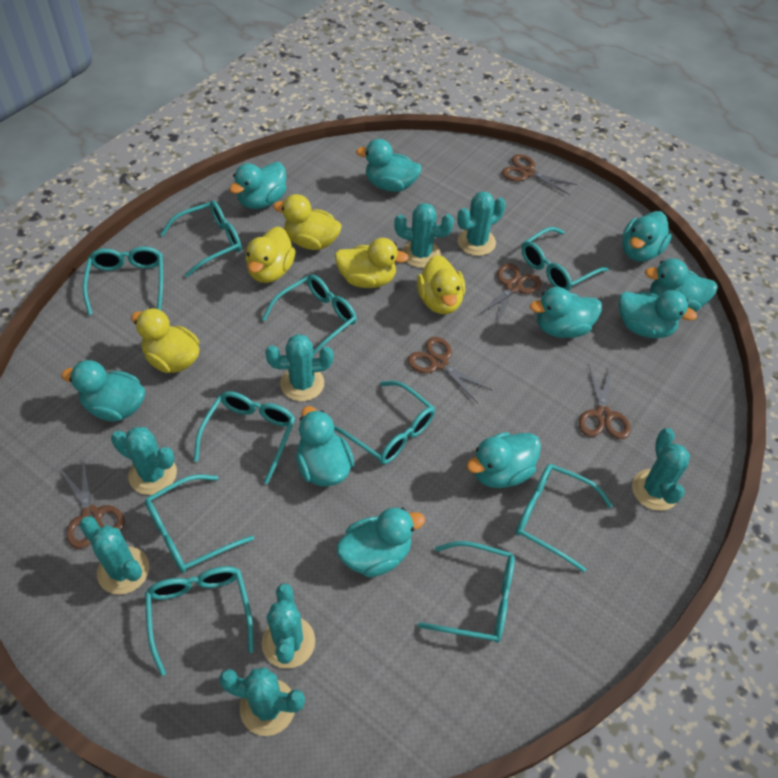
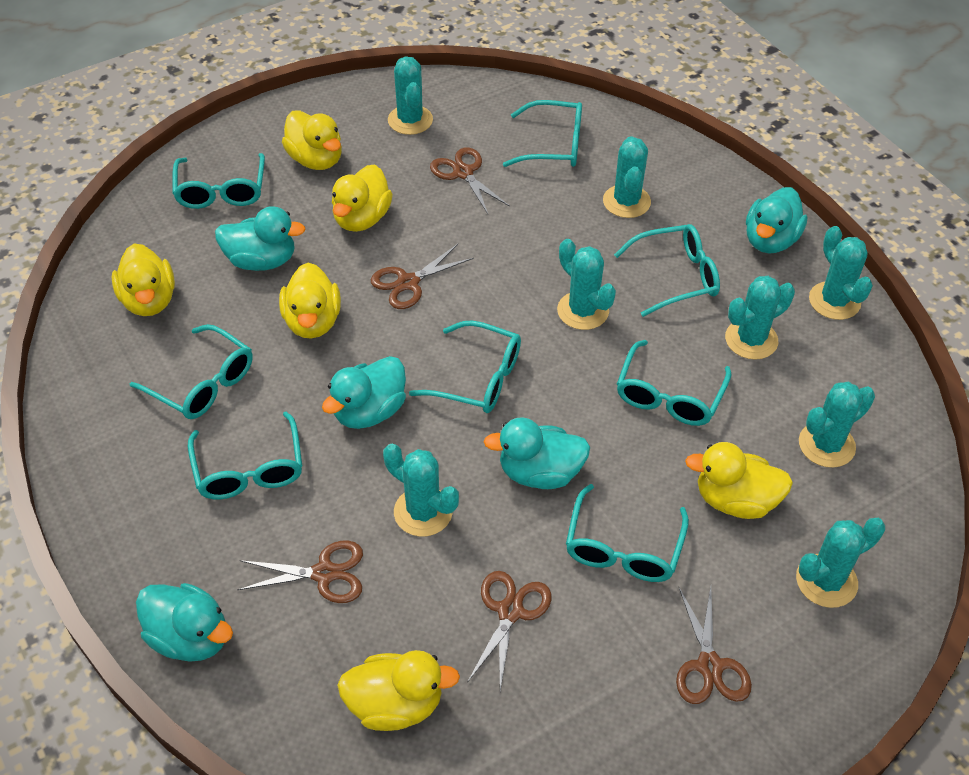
turquoise duck: [61,360,145,421] [229,162,286,209] [296,406,354,486] [336,508,425,578] [356,139,422,192] [467,432,541,488] [530,287,602,338] [619,290,697,338] [622,211,672,262] [645,258,718,312] = 10 -> [136,583,233,662] [215,206,306,271] [322,356,406,429] [484,417,590,489] [746,187,807,253] = 5
turquoise glasses: [83,247,163,315] [145,474,254,573] [145,566,254,676] [160,201,242,277] [194,391,295,484] [262,274,357,356] [334,381,435,465] [418,541,515,643] [515,464,613,572] [521,227,609,291] = 10 -> [129,324,253,419] [172,153,265,209] [188,411,302,500] [409,320,521,413] [503,100,582,167] [566,484,689,582] [614,224,720,317] [617,340,731,426] = 8
yellow duck: [131,308,200,373] [246,226,295,283] [273,194,342,250] [335,238,409,288] [417,255,465,314] = 5 -> [112,243,175,316] [279,263,341,339] [282,110,342,170] [332,164,393,232] [337,650,460,731] [685,442,793,519] = 6

